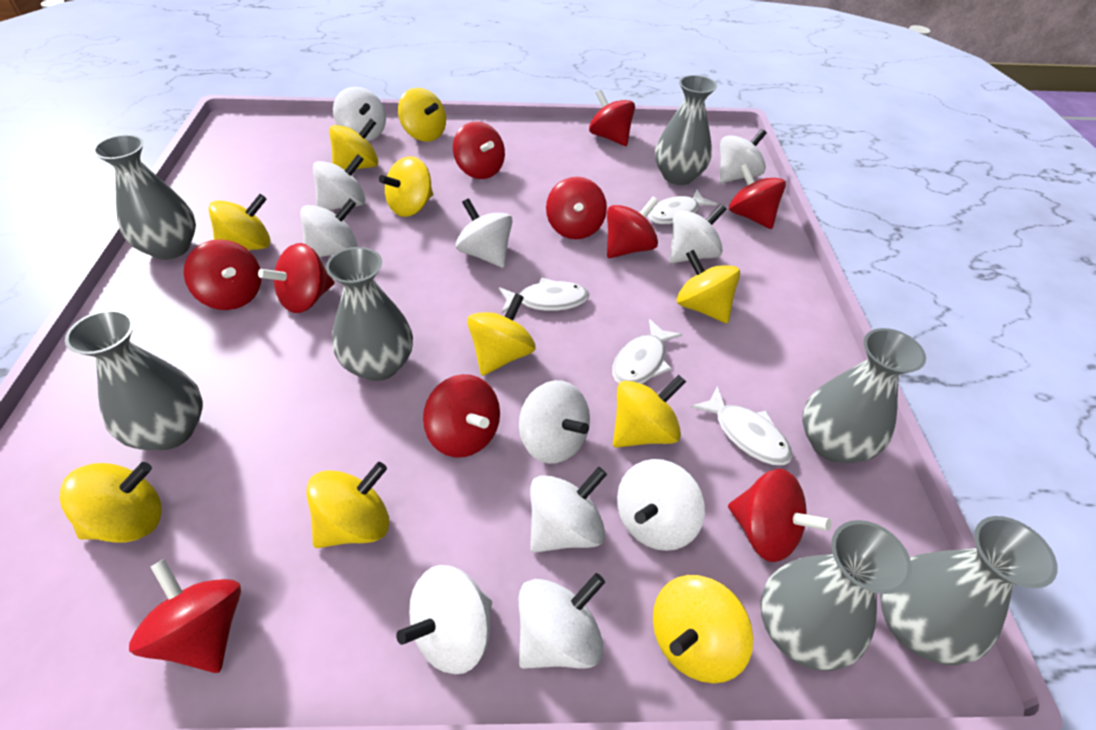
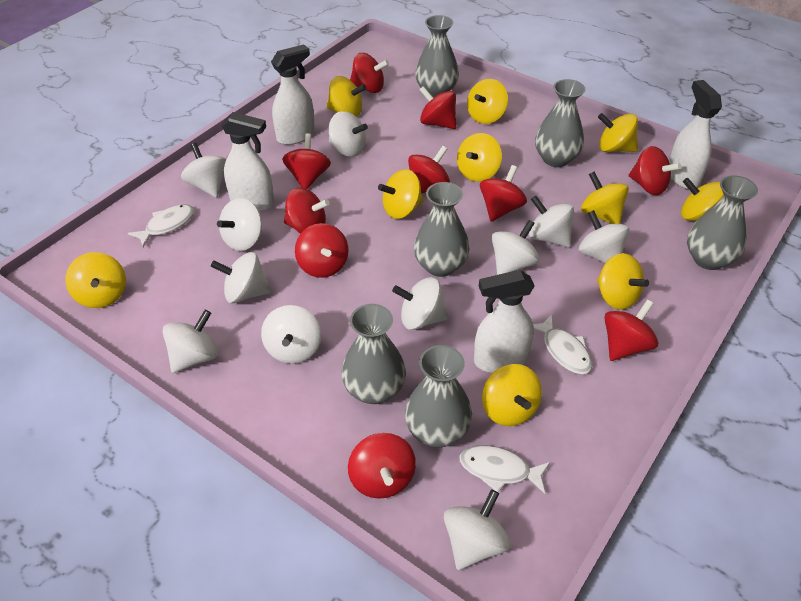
grey vase: [65,310,203,450] [93,134,196,260] [326,247,413,381] [655,75,717,185] [760,520,912,671] [802,328,926,463] [880,516,1058,665] = 7 -> [341,304,406,404] [405,345,472,447] [414,182,470,277] [415,15,459,98] [535,79,585,167] [687,175,758,270] = 6
white fish: [499,278,589,313] [612,319,682,384] [648,189,717,224] [691,386,793,465] = 4 -> [128,204,194,247] [459,445,550,494] [533,314,593,374] = 3
white spray bottle: none = 0 -> [221,112,274,212] [271,44,315,145] [474,270,535,373] [669,80,722,189] = 4

